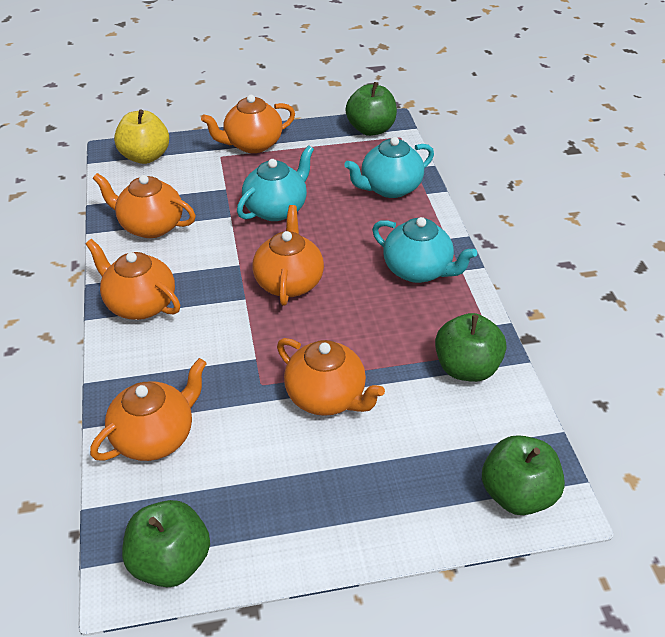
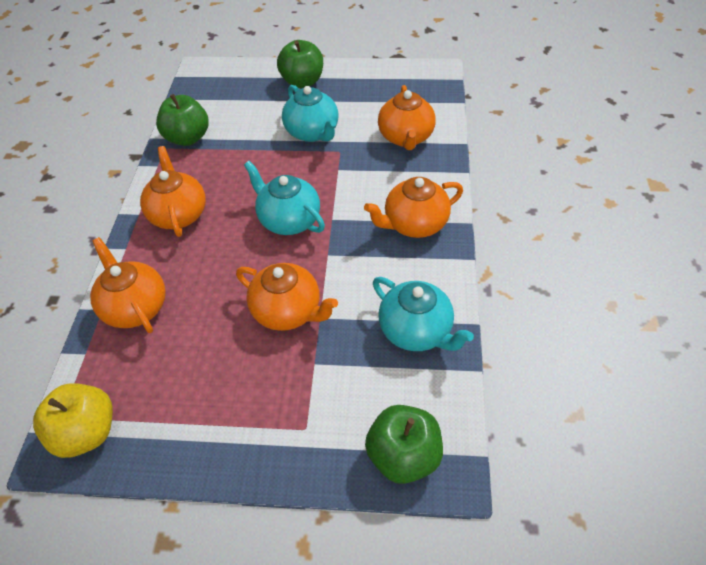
green apple: [122,500,210,588] [346,82,397,136] [435,313,507,382] [482,435,565,515] = 4 -> [156,94,209,146] [277,40,323,88] [365,405,443,484] = 3
orange teapot: [86,239,180,320] [90,358,207,461] [92,173,196,238] [201,94,295,153] [252,205,324,306] [277,338,385,416] = 6 -> [90,237,166,333] [140,146,206,237] [236,263,338,331] [364,177,463,238] [378,85,436,150] = 5

